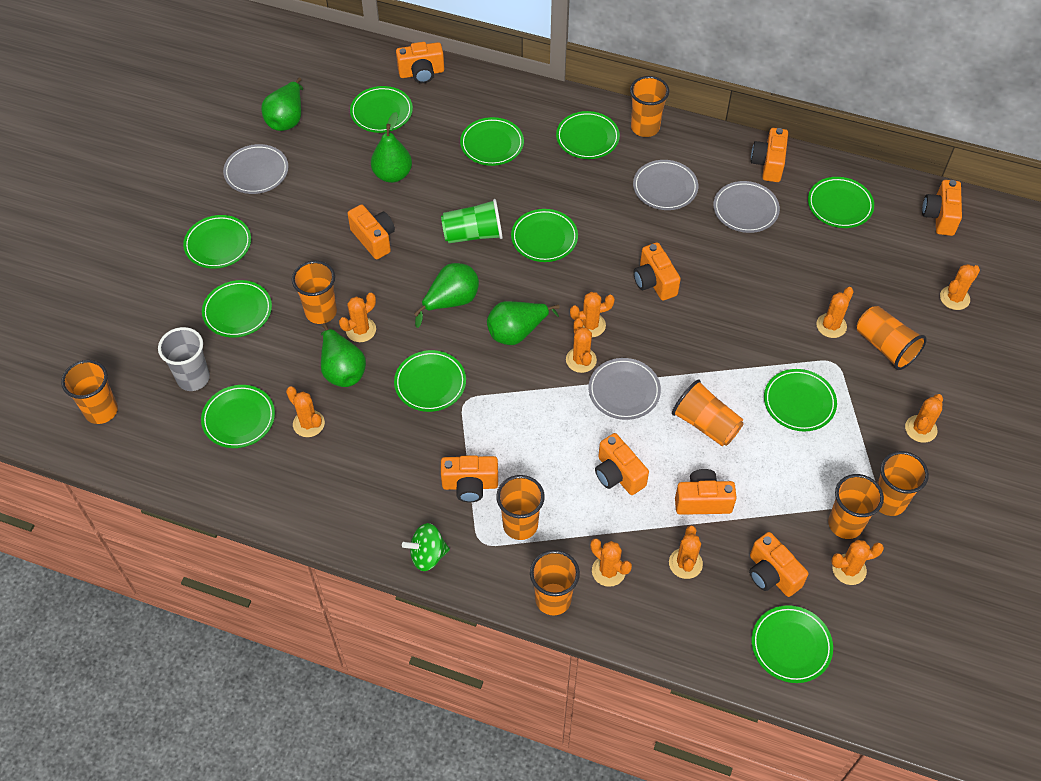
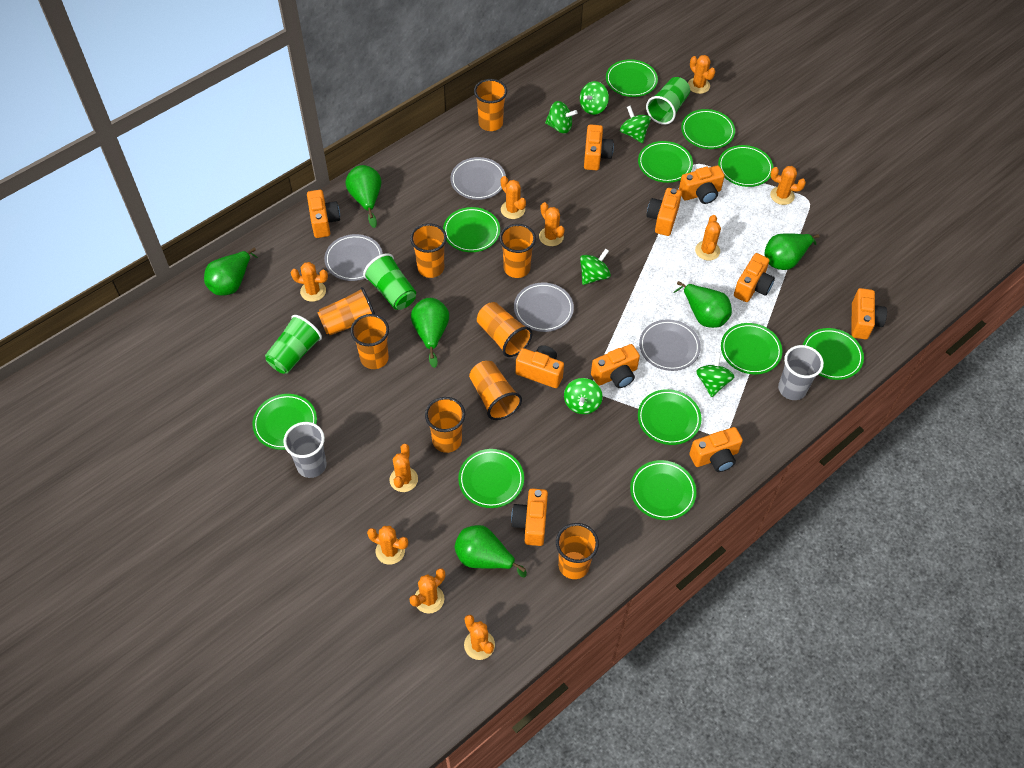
green cup: [441,199,503,243] = 1 -> [265,315,322,374] [363,253,416,310] [646,77,690,125] = 3
green pear: [261,78,303,131] [321,323,366,387] [371,112,412,183] [414,263,479,328] [487,301,560,345] = 5 -> [204,248,258,296] [346,165,381,228] [411,298,449,368] [455,525,527,577] [673,281,732,328] [765,234,819,270] = 6
green spinning top: [402,523,450,571] = 1 -> [545,101,578,133] [564,378,603,414] [580,81,609,115] [580,249,611,285] [620,105,651,143] [696,352,734,397] = 6
grey cup: [158,327,210,391] = 1 -> [283,422,327,478] [778,345,824,400] = 2
orange camera: [347,204,395,259] [396,42,444,83] [441,455,498,502] [595,433,649,495] [634,242,681,301] [675,469,737,515] [749,532,808,597] [751,128,788,182] [922,180,962,236] = 9 -> [307,190,340,238] [511,488,548,546] [515,345,564,388] [584,124,614,170] [591,344,640,388] [647,188,682,236] [679,165,725,204] [689,427,743,472] [734,253,775,302] [851,288,887,339] = 10

